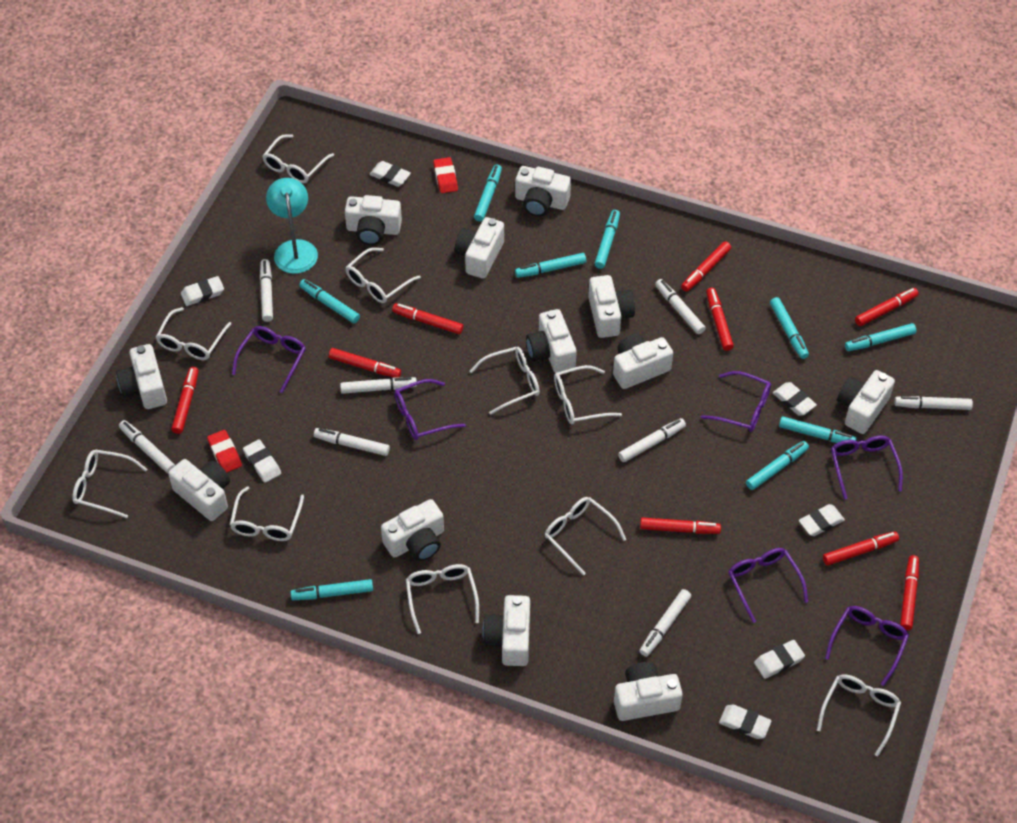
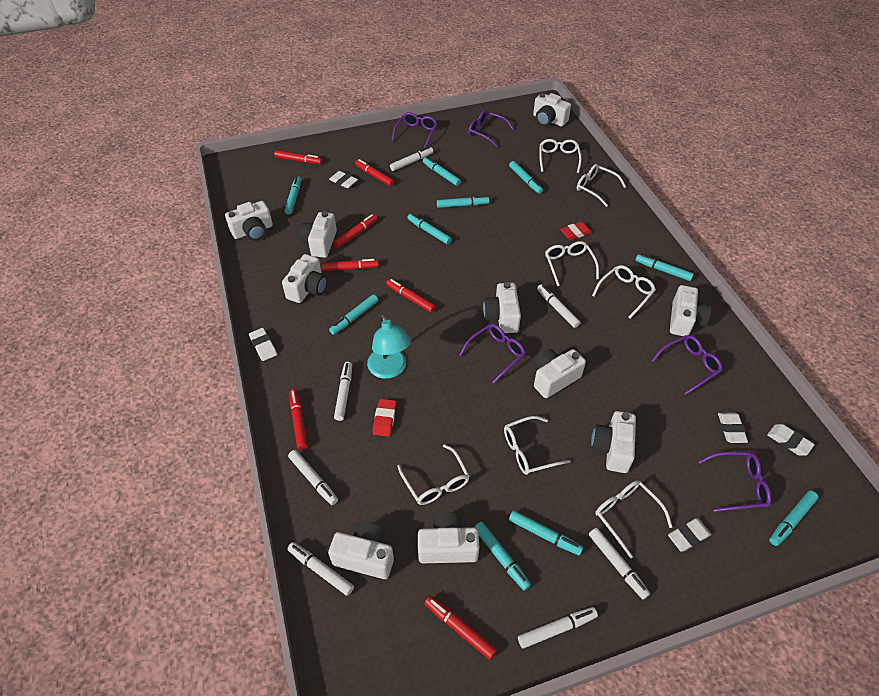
purple glasses: [232,326,306,393] [394,379,466,440] [701,371,771,432] [728,548,808,623] [825,606,909,686] [831,435,903,499] = 6 -> [392,112,437,148] [459,324,526,384] [469,110,514,147] [651,335,723,395] [698,452,771,512] = 5
red marker: [171,367,198,434] [329,348,401,377] [392,303,463,334] [640,517,721,534] [681,241,731,292] [706,288,734,351] [823,531,899,565] [855,288,919,326] [900,555,919,630] = 9 -> [274,150,322,164] [289,389,308,450] [321,259,379,271] [334,214,377,248] [355,159,394,186] [386,279,436,313] [424,596,497,660] = 7
turquoise marker: [291,579,373,600] [299,279,360,323] [474,164,502,222] [515,253,586,278] [594,210,620,269] [746,441,809,490] [770,297,809,359] [779,416,857,443] [845,323,916,351] = 9 -> [284,176,301,215] [329,294,378,335] [407,213,452,244] [423,157,461,186] [437,196,489,208] [474,522,531,591] [509,161,543,194] [509,510,583,556] [635,254,694,281] [769,491,819,546] = 10
white camera: [116,344,167,409] [168,459,230,521] [345,195,402,245] [381,499,444,561] [455,217,504,279] [482,595,530,666] [515,166,571,217] [526,309,577,373] [588,275,635,338] [613,333,673,389] [614,662,683,721] [837,370,895,434] = 12 -> [225,201,273,241] [282,254,328,303] [299,211,337,258] [328,521,394,579] [418,512,479,563] [483,282,521,333] [533,93,571,127] [534,349,586,398] [591,411,636,473] [670,285,711,336] = 10
white eraser: [181,276,224,306] [243,440,281,483] [369,161,411,187] [719,705,772,739] [754,640,805,679] [773,382,817,416] [799,504,845,536] = 7 -> [249,328,277,361] [329,171,358,188] [668,518,711,552] [718,413,748,443] [767,424,815,456] = 5
white glasses: [72,449,147,518] [156,307,231,360] [230,486,304,541] [263,134,334,183] [345,248,421,303] [406,564,479,634] [470,347,540,415] [545,497,626,576] [554,365,622,425] [817,674,901,756] = 10 -> [397,444,470,505] [504,416,571,475] [539,139,582,173] [545,241,599,286] [577,164,626,207] [592,265,656,318] [595,480,672,559] = 7
white marker: [119,420,175,473] [260,259,273,322] [314,428,390,456] [340,377,417,394] [618,418,686,462] [639,589,691,657] [655,279,706,334] [894,396,973,410] = 8 -> [287,542,354,596] [288,450,338,505] [334,362,352,421] [390,147,433,171] [518,607,598,649] [537,284,581,328] [589,528,650,599] = 7

